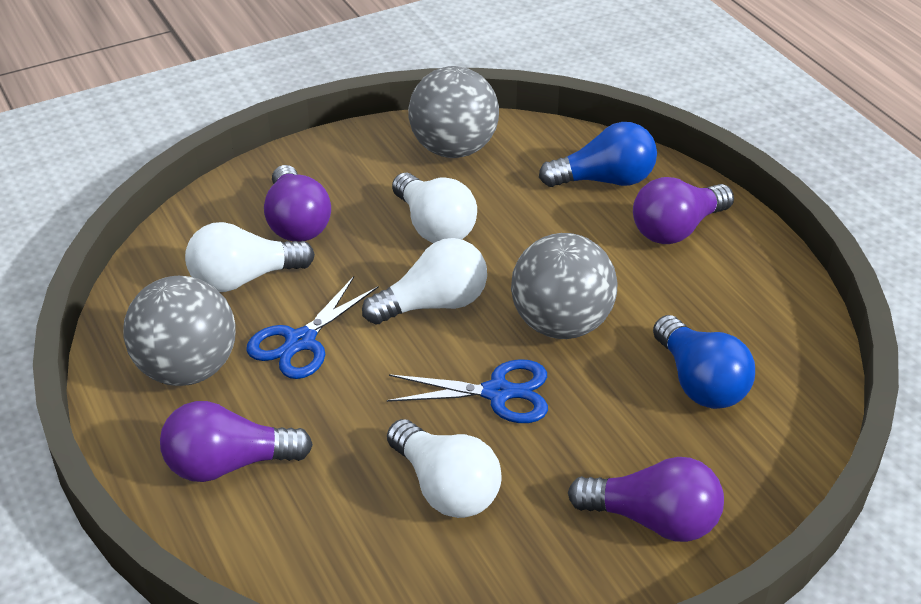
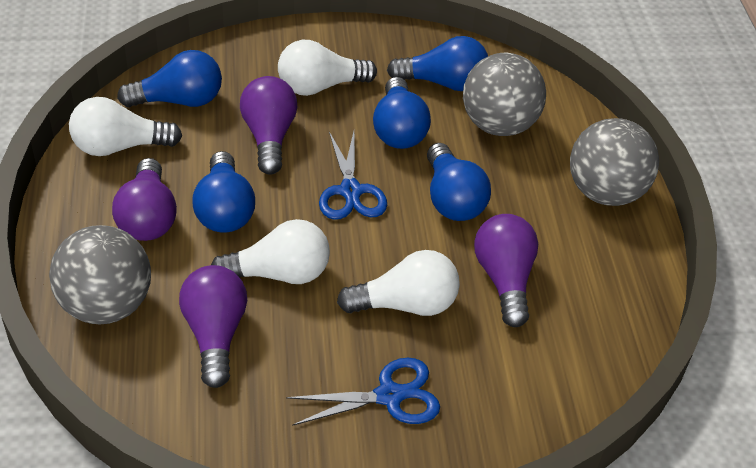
blue light bulb: [539,122,657,187] [653,315,755,409] = 2 -> [117,50,222,107] [192,151,255,233] [373,77,431,149] [387,36,488,91] [427,143,491,221] = 5

